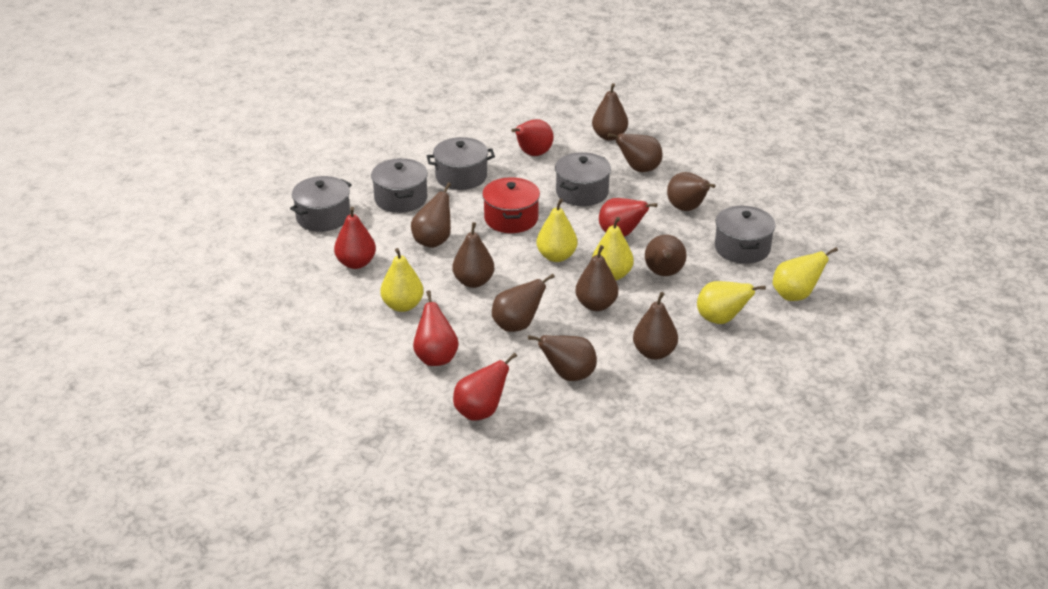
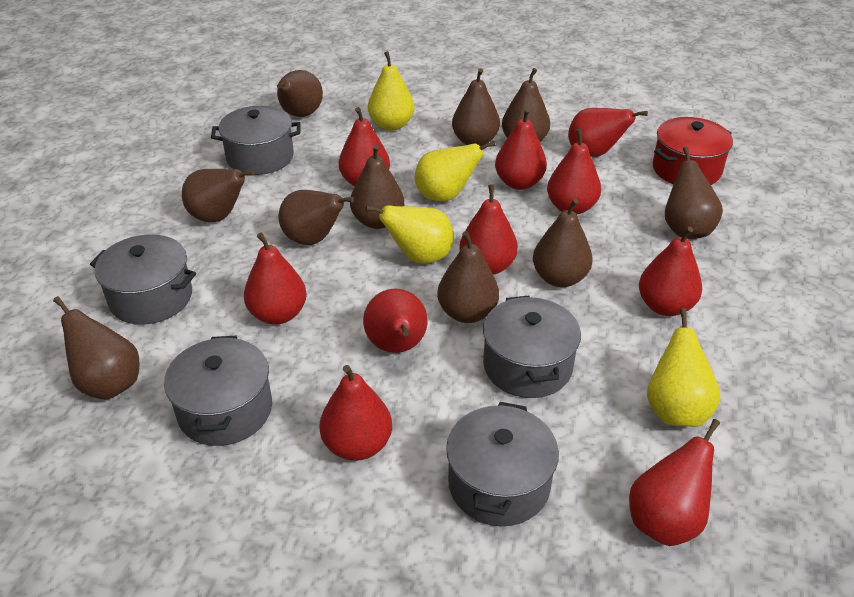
red pear: [334,207,376,269] [413,290,459,366] [453,353,517,421] [512,119,554,156] [599,198,657,237] = 5 -> [244,233,307,325] [320,365,392,461] [339,107,390,186] [363,288,428,353] [460,184,518,275] [495,108,547,190] [547,129,601,214] [568,108,648,157] [629,419,720,546] [639,227,702,316] = 10
yellow pear: [380,248,424,312] [536,198,577,262] [592,217,634,280] [697,281,766,324] [773,247,838,301] = 5 -> [366,205,454,264] [368,51,414,131] [415,141,496,201] [647,308,720,427] = 4

